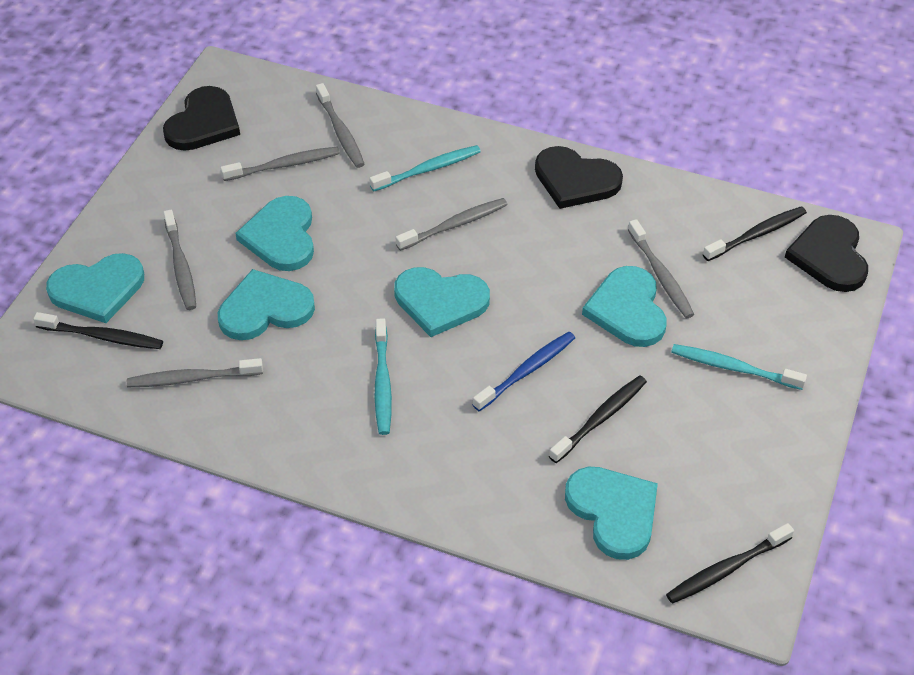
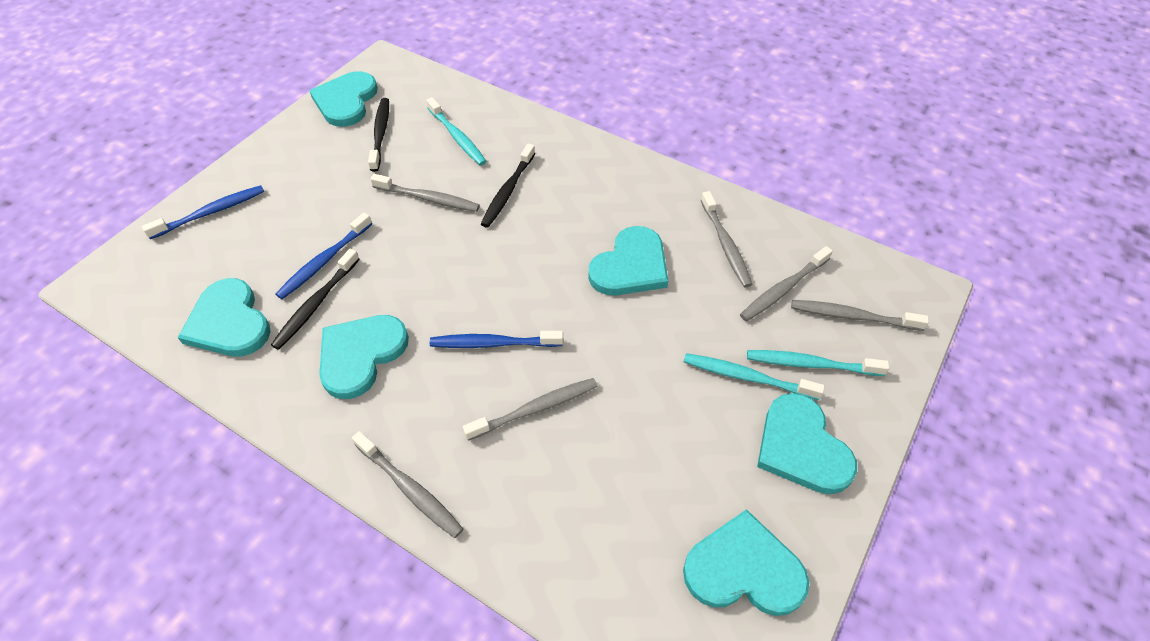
black heart: [163,86,240,151] [535,146,623,209] [785,215,868,292] = 3 -> none = 0
black toothbrush: [33,312,163,349] [549,375,647,463] [666,523,794,604] [703,206,807,261] = 4 -> [271,249,360,350] [368,98,389,172] [481,144,535,228] = 3
blue toothbrush: [472,332,575,411] = 1 -> [142,185,264,239] [275,213,372,299] [430,331,563,348] = 3

